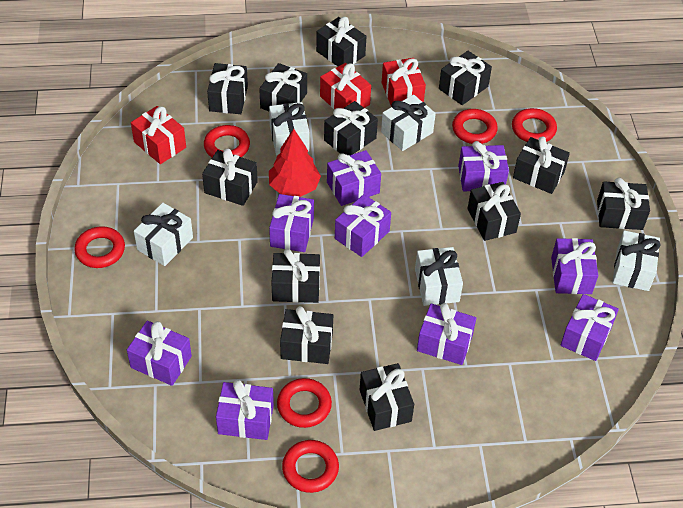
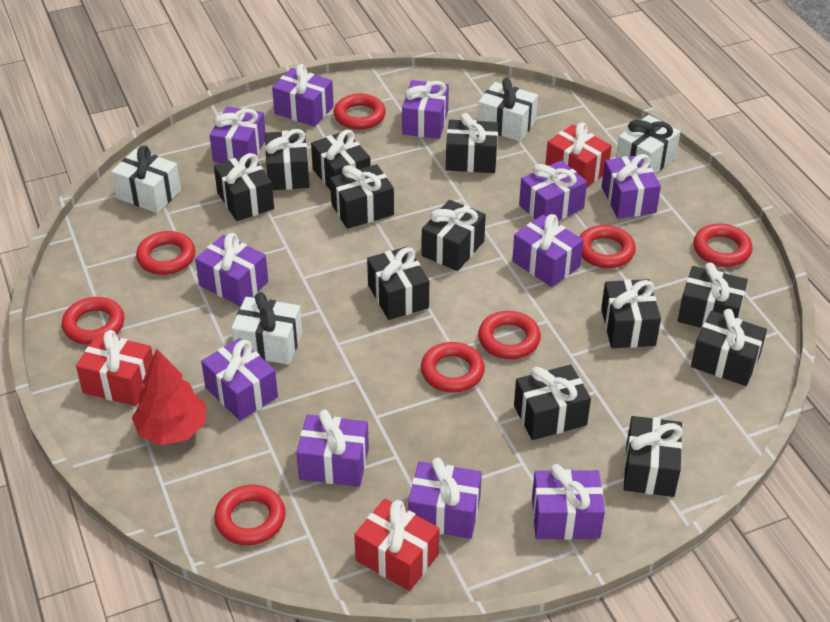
purple gift: [127,321,192,386] [216,380,274,440] [269,194,314,252] [327,150,381,206] [335,194,391,257] [417,303,476,365] [458,141,509,191] [551,238,598,294] [560,294,619,361] = 9 -> [195,233,268,307] [201,338,278,421] [210,106,266,163] [272,64,334,127] [296,410,369,487] [402,80,449,139] [408,458,482,539] [512,214,583,287] [519,160,587,221] [532,464,605,540] [602,154,661,219] = 11
red ring: [74,226,125,268] [204,125,250,157] [277,378,332,428] [282,440,339,493] [452,109,498,144] [512,108,557,142] = 6 -> [62,297,124,345] [136,231,195,275] [214,485,286,546] [334,94,386,130] [421,342,485,393] [478,311,541,359] [580,225,636,268] [693,223,753,267] = 8
white gift: [134,203,193,266] [269,102,309,156] [381,95,436,151] [415,247,463,306] [612,230,661,291] = 5 -> [111,146,181,213] [231,292,302,365] [478,78,538,142] [616,115,681,174] = 4

